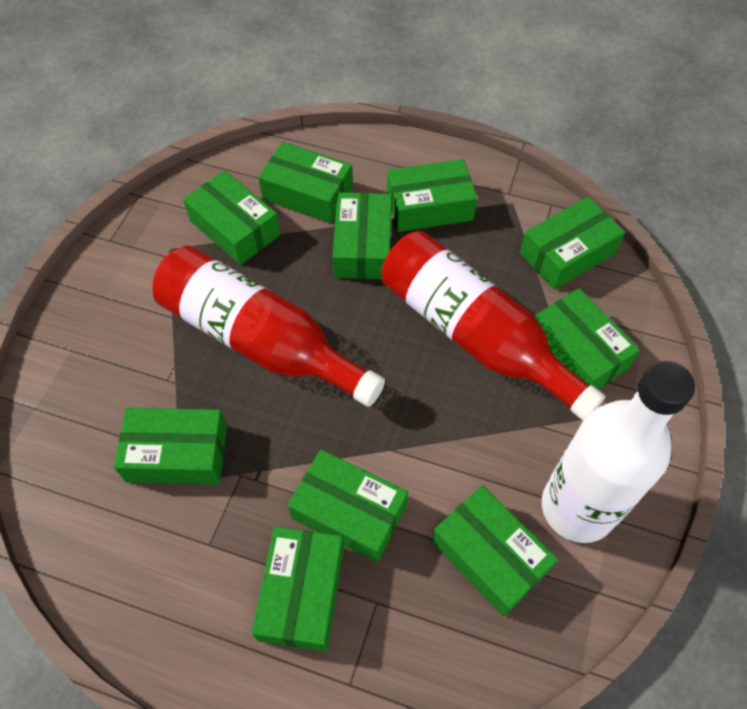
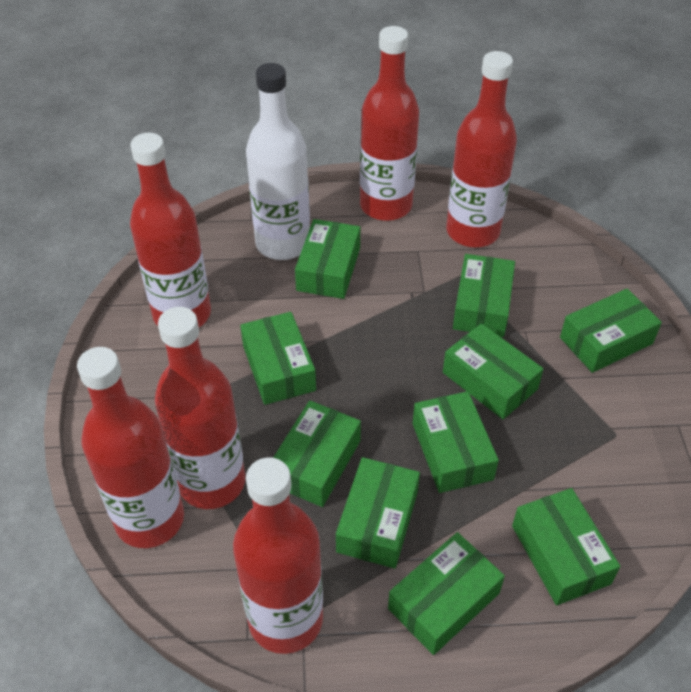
red bottle: [152,246,385,407] [381,231,605,420] = 2 -> [77,347,184,548] [130,133,211,327] [155,307,245,509] [233,457,323,654] [360,26,419,221] [446,51,517,247] = 6

